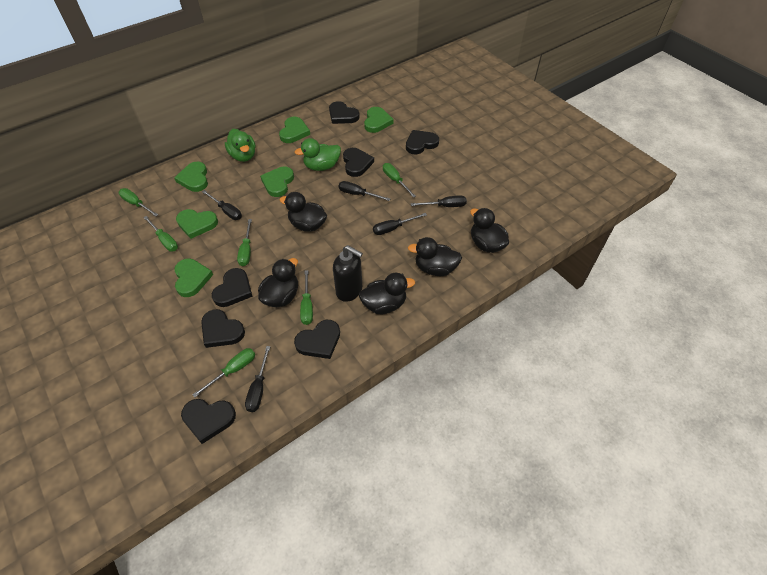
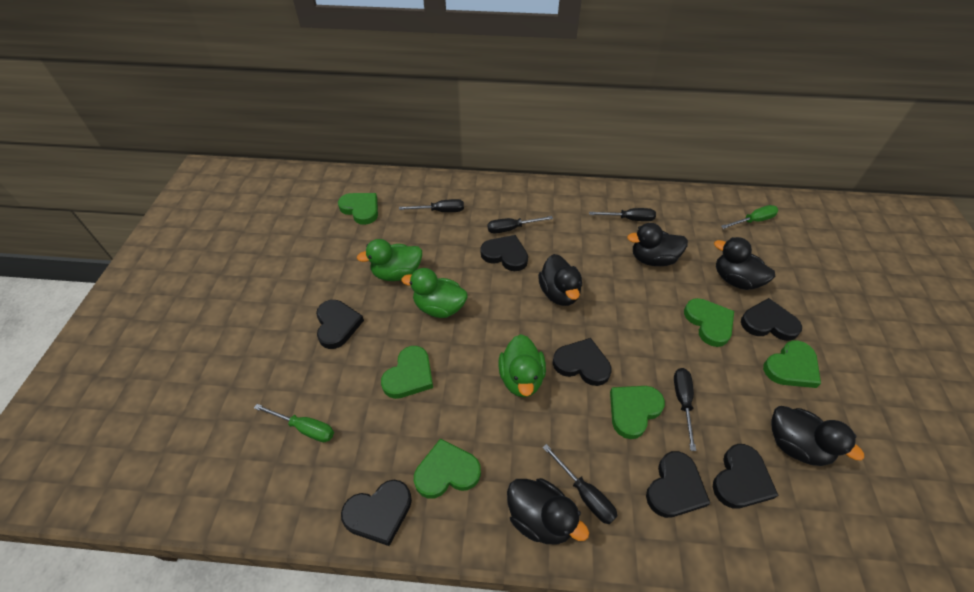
black soap dispenser: [333,245,363,302] = 1 -> none = 0
green duck: [225,129,256,162] [294,138,341,171] = 2 -> [357,239,422,281] [402,268,468,318] [498,334,546,397] = 3
green screwdriver: [119,188,158,217] [143,216,178,251] [192,348,255,397] [237,219,252,266] [300,270,313,325] [383,163,416,198] = 6 -> [254,404,334,442] [721,205,778,229] = 2

